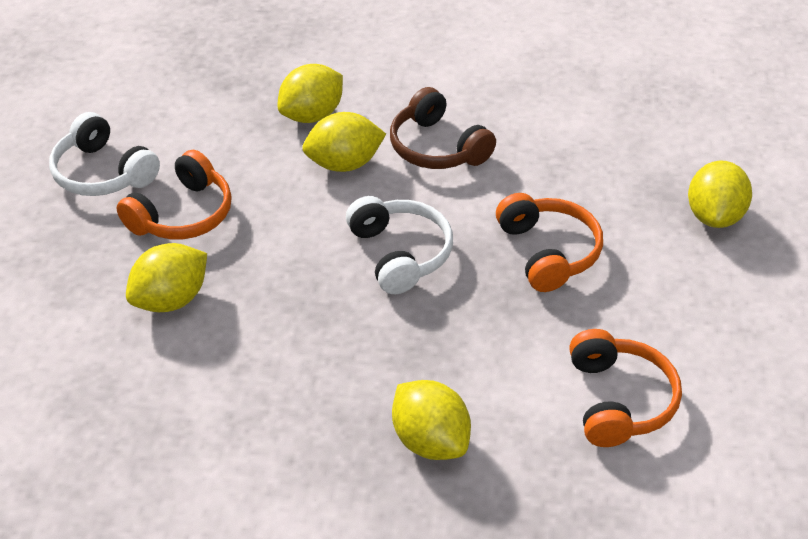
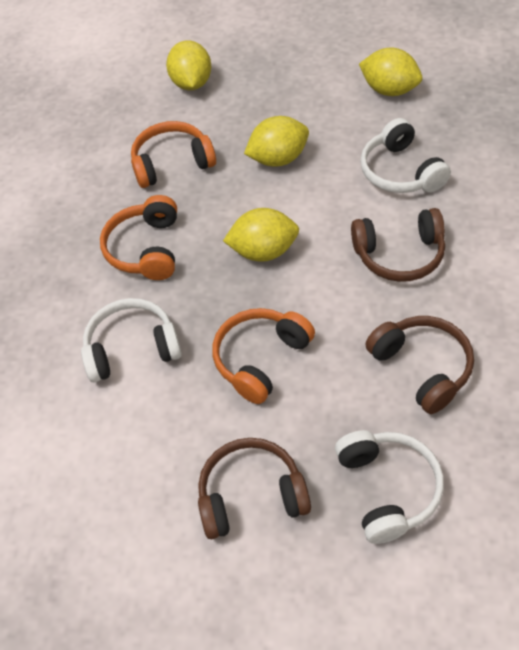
brown headphones: [390,87,496,169] = 1 -> [198,438,311,539] [351,208,445,282] [365,316,474,414] = 3
white headphones: [49,112,160,196] [346,196,453,294] = 2 -> [81,298,182,383] [335,430,444,544] [360,118,451,193] = 3
yellow lemon: [126,243,207,312] [278,64,343,123] [302,112,386,172] [392,380,471,460] [688,160,752,228] = 5 -> [166,40,211,90] [223,208,299,262] [244,116,309,166] [359,48,422,96] = 4

